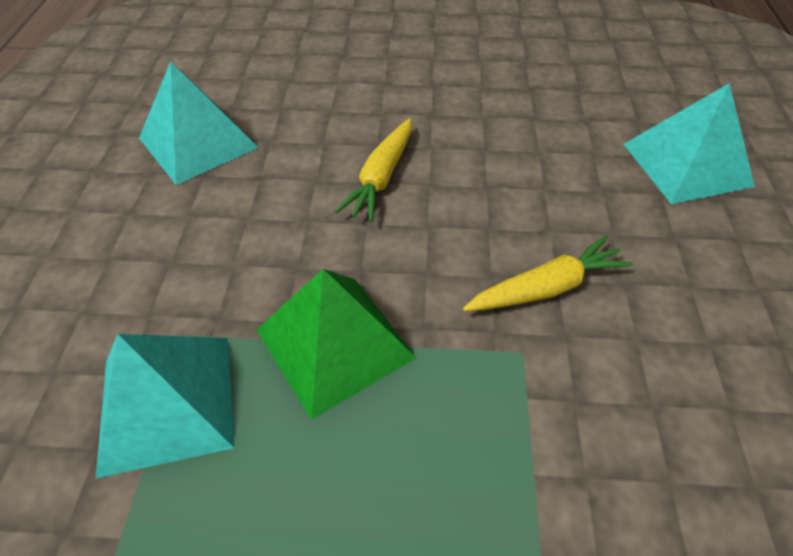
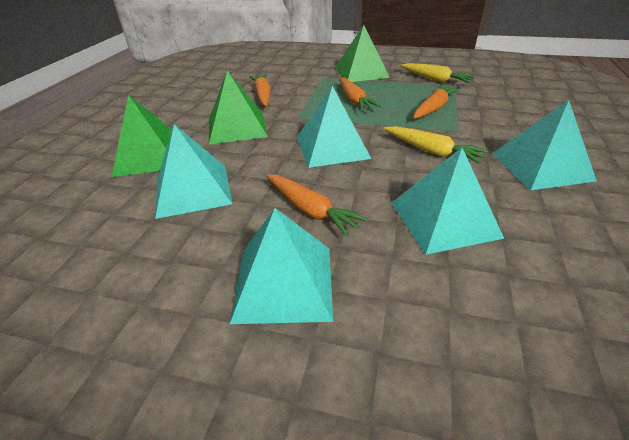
green pyramid: [257,269,416,420] = 1 -> [112,95,172,177] [209,70,268,144] [335,25,390,82] = 3
orange carrot: none = 0 -> [249,74,271,106] [267,174,368,237] [339,78,381,111] [413,85,460,119] = 4
turquoise pyramid: [96,334,235,478] [139,61,259,185] [624,83,755,204] = 3 -> [155,124,232,219] [230,208,333,324] [297,86,371,168] [392,148,504,255] [492,100,597,190] = 5

